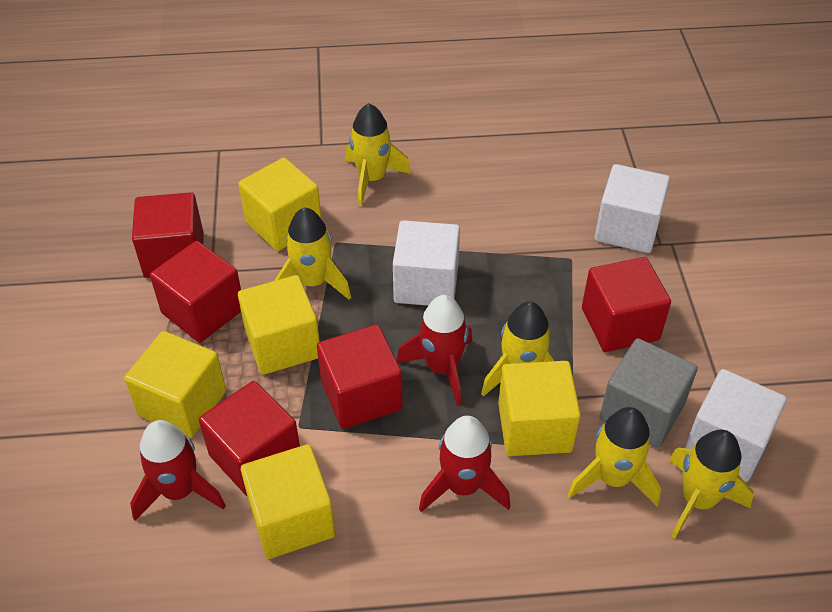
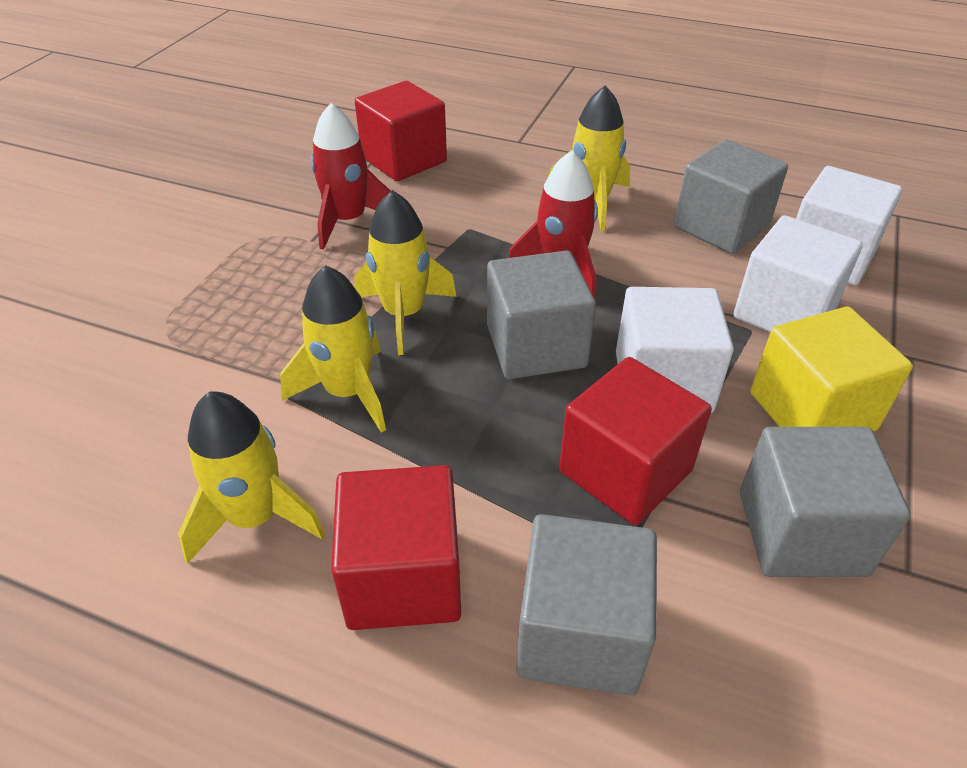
grey cube: [599,338,698,448] = 1 -> [487,250,596,379] [516,514,657,696] [674,140,788,254] [740,427,911,577] = 4
red cube: [132,192,204,278] [150,241,241,343] [199,381,300,496] [317,324,402,429] [582,257,671,352] = 5 -> [331,465,461,630] [355,81,447,181] [559,357,712,525] = 3
red rocket: [130,420,226,521] [396,295,472,405] [419,416,510,512] = 3 -> [311,103,391,250] [508,151,598,301] = 2
yellow cube: [124,331,226,438] [238,158,321,251] [238,275,320,375] [241,444,335,559] [498,361,581,456] = 5 -> [750,307,913,432] = 1
yellow rocket: [274,207,351,300] [345,103,411,206] [481,302,554,397] [568,407,661,507] [669,429,754,538] = 5 -> [178,391,325,564] [280,265,386,433] [354,190,457,355] [548,86,630,231] = 4

